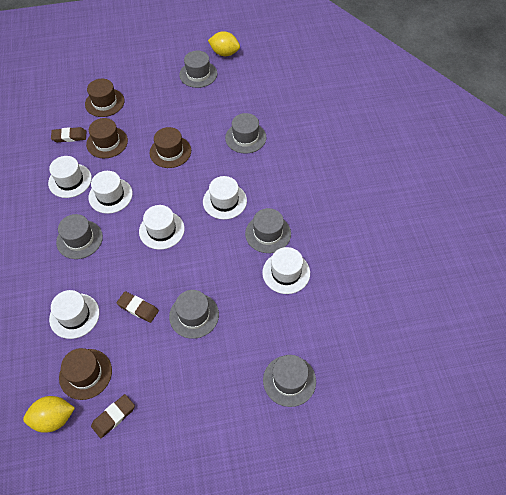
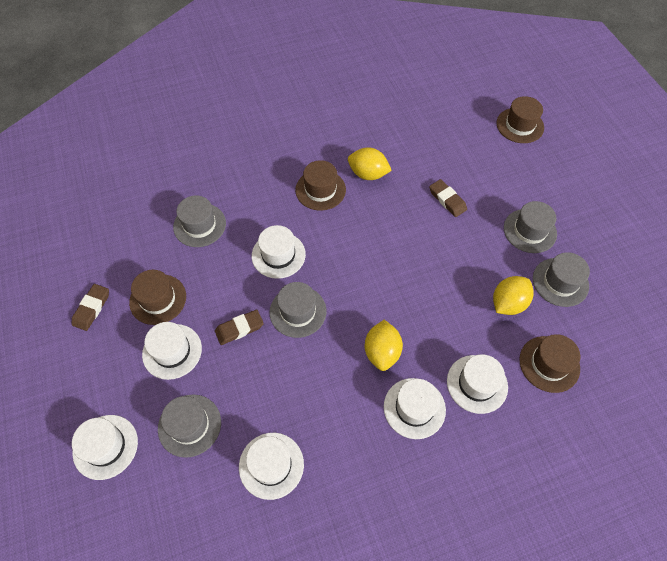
grey hat: [56,214,103,259] [169,290,219,339] [179,51,217,88] [225,113,266,154] [245,208,291,253] [263,355,316,407] = 6 -> [158,394,221,458] [173,195,226,247] [269,282,326,338] [504,201,557,253] [533,252,590,307] = 5
yellow lemon: [23,396,75,433] [208,31,240,56] = 2 -> [348,148,392,180] [365,320,403,371] [493,276,534,315] = 3

